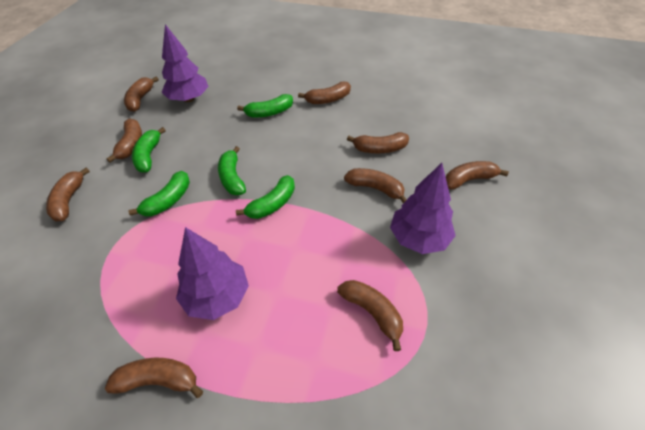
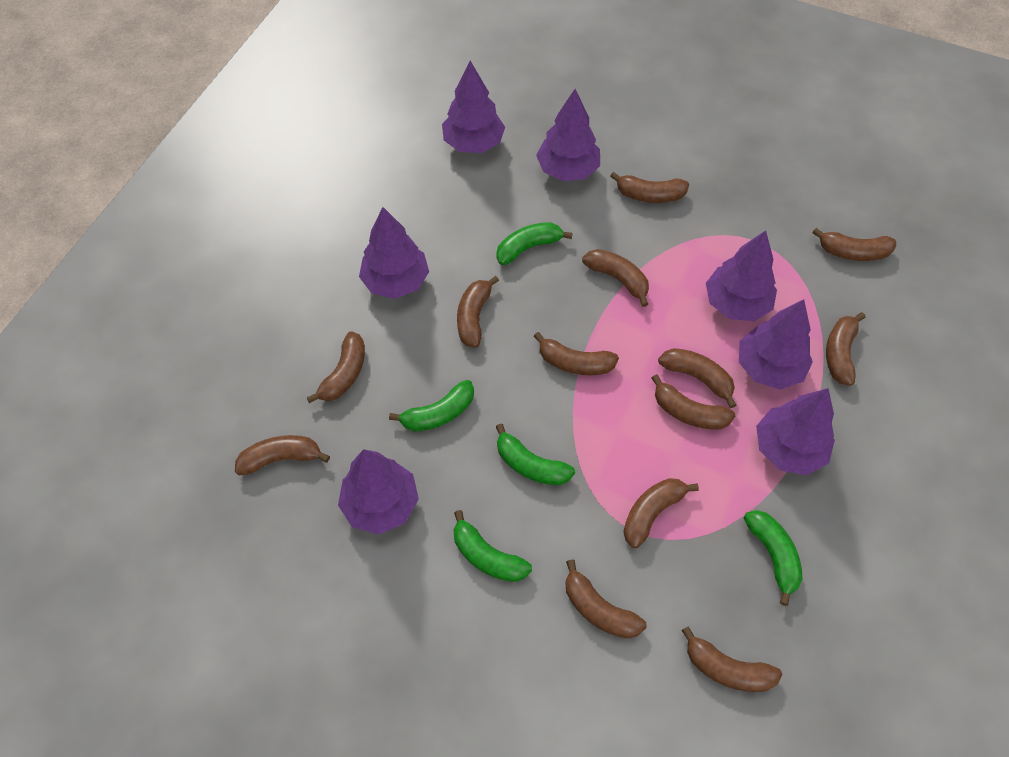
brown banana: [46,168,90,221] [105,358,203,398] [106,119,142,163] [124,77,159,112] [298,82,351,104] [337,280,403,351] [344,168,407,203] [347,132,409,153] [446,161,509,190] = 9 -> [235,435,330,475] [307,331,365,403] [457,276,499,348] [534,332,619,375] [565,559,647,639] [582,249,649,307] [610,172,689,203] [623,478,699,548] [652,374,735,429] [658,348,736,408] [681,626,782,692] [812,228,896,261] [826,312,866,386] = 13
purple tree: [161,24,209,102] [176,227,249,320] [390,163,456,254] = 3 -> [338,449,419,534] [359,207,429,299] [442,61,505,153] [536,89,600,181] [706,231,777,321] [739,299,813,390] [756,388,835,475] = 7

